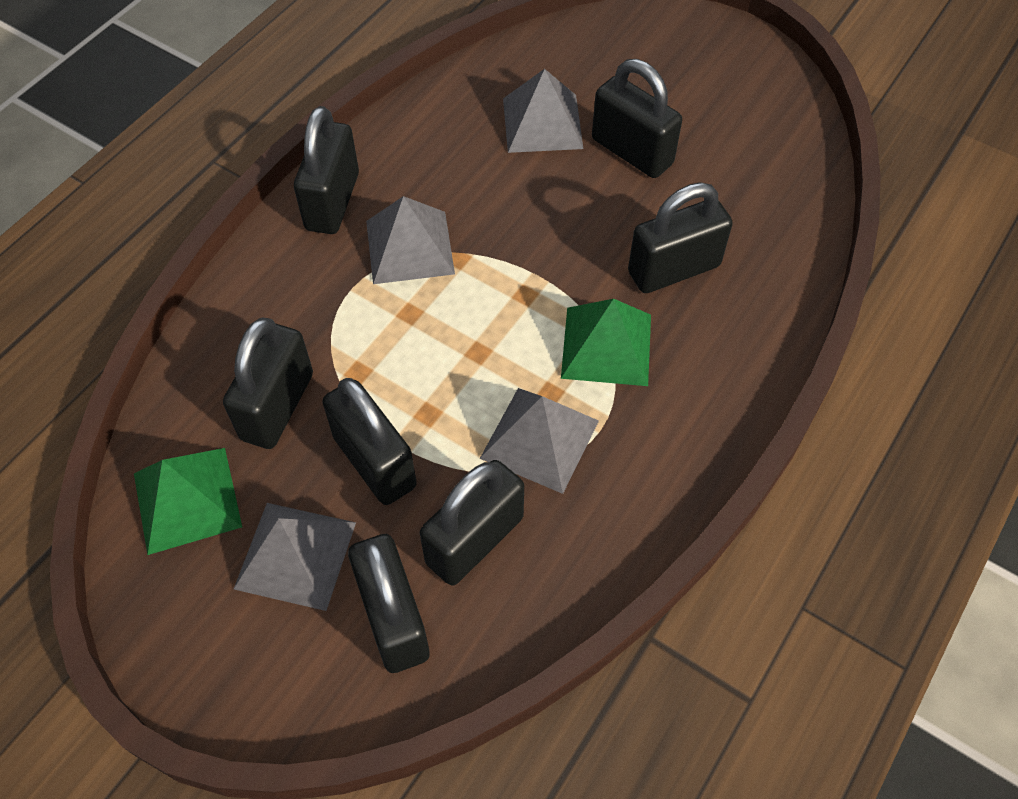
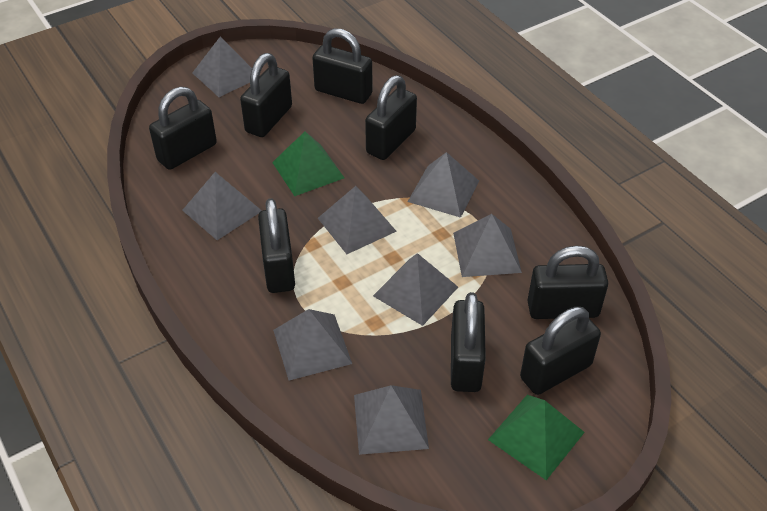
black padlock: [223,317,313,449] [294,106,359,234] [322,378,417,505] [348,534,430,673] [420,460,524,586] [592,59,682,178] [628,182,733,293] = 7 -> [149,87,217,170] [240,53,292,137] [258,198,295,293] [313,28,373,104] [365,75,417,160] [451,292,486,392] [520,307,601,395] [528,246,608,319] = 8
grey pyramid: [234,503,356,611] [366,196,455,284] [480,388,599,494] [503,69,583,153] = 4 -> [182,172,262,240] [192,36,260,97] [273,309,352,381] [318,186,397,254] [354,385,429,455] [373,253,458,326] [408,152,479,218] [453,214,522,277] = 8

